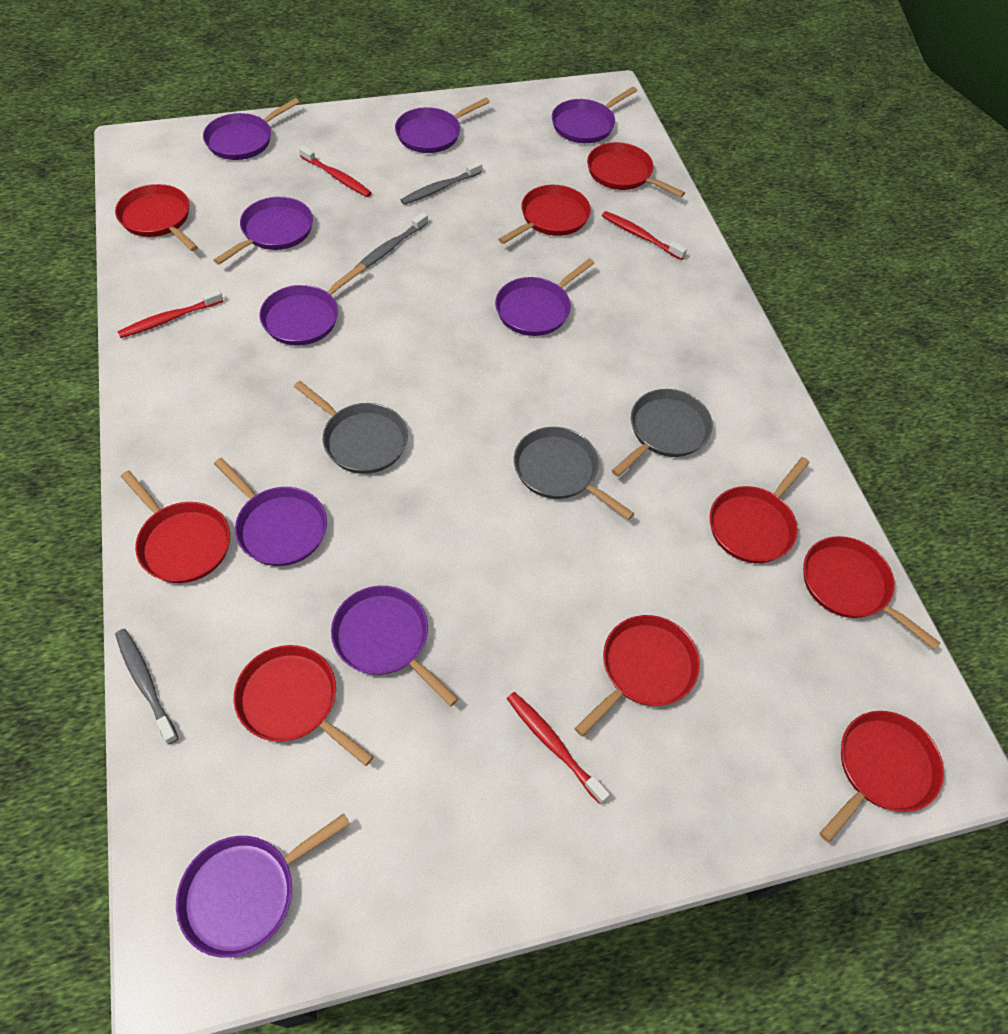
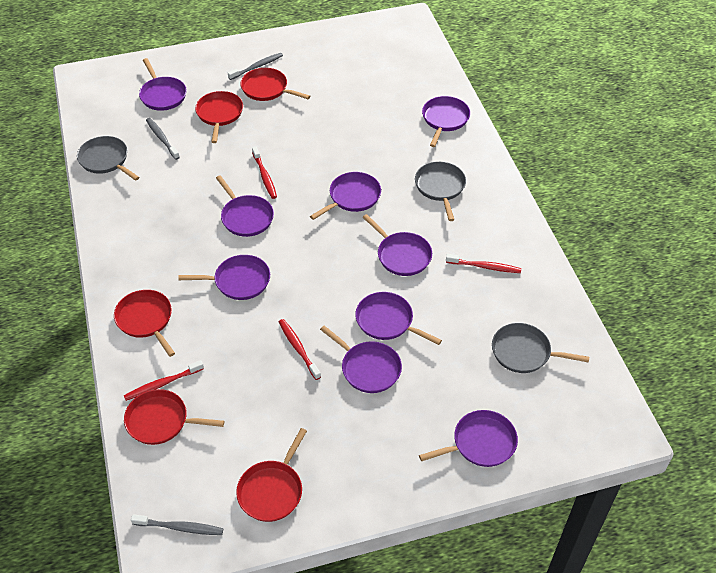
red pan: [115,184,198,251] [121,471,230,583] [234,645,373,766] [498,185,591,244] [574,615,700,736] [587,142,685,197] [710,457,810,563] [803,536,940,649] [820,711,944,843] = 9 -> [114,290,175,357] [124,389,224,445] [195,91,243,143] [236,428,307,522] [240,68,310,101] = 5

